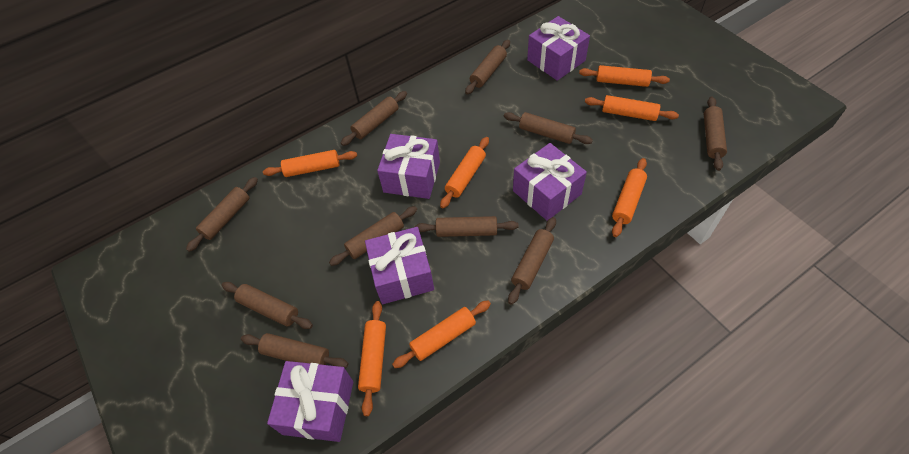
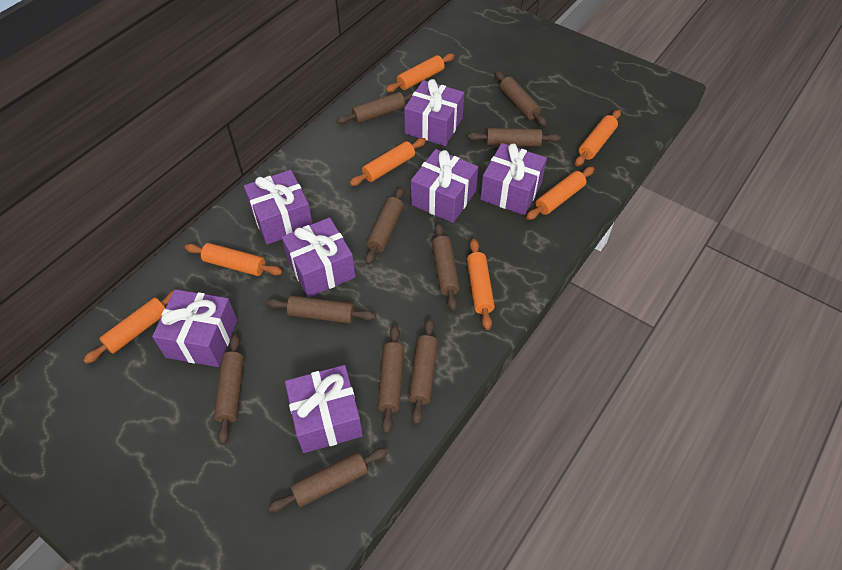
purple gift: [267,361,353,442] [365,227,434,304] [377,134,440,199] [513,143,587,221] [527,16,590,81] = 5 -> [152,289,237,367] [244,170,313,245] [282,217,355,298] [285,365,363,453] [404,79,464,146] [411,149,478,223] [480,143,547,215] = 7

